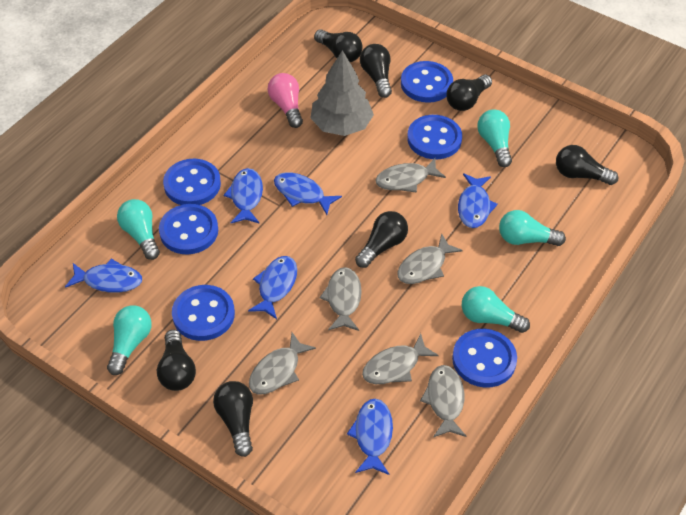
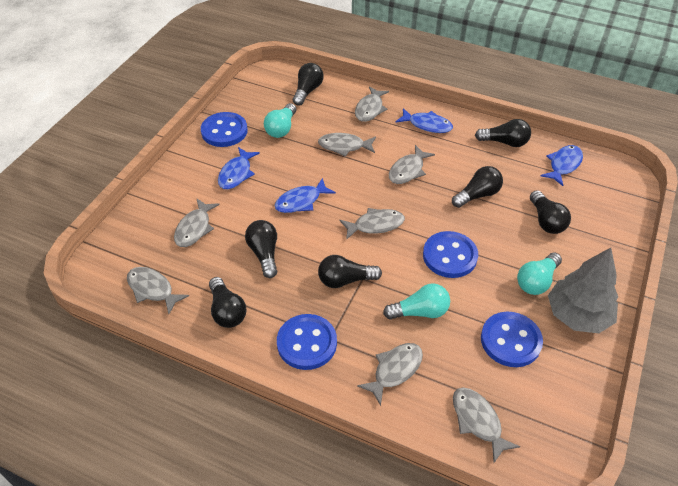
blue button: [159,204,218,254] [163,159,221,205] [172,285,235,341] [401,61,453,103] [407,115,462,159] [452,329,517,388] = 6 -> [201,112,248,147] [277,314,337,370] [423,231,478,278] [481,312,543,367] = 4
blue fish: [65,258,142,293] [224,168,263,224] [248,256,297,319] [274,172,342,215] [347,399,393,475] [458,173,498,228] = 6 -> [218,147,260,189] [275,178,336,213] [395,108,453,133] [541,145,583,186] = 4
grey fish: [249,332,316,395] [319,267,362,331] [362,333,439,384] [375,158,446,193] [397,233,463,284] [420,365,466,437] = 6 -> [127,267,189,314] [174,198,220,247] [318,133,376,157] [339,208,405,240] [355,86,389,122] [357,343,423,406] [389,145,435,184] [453,388,521,463] = 8
pink light bulb: [268,73,303,128] = 1 -> none = 0
turquoise light bulb: [107,305,152,375] [117,199,160,260] [462,286,530,333] [477,109,512,167] [499,210,566,246] = 5 -> [264,103,296,138] [383,283,450,320] [517,253,562,295] = 3

